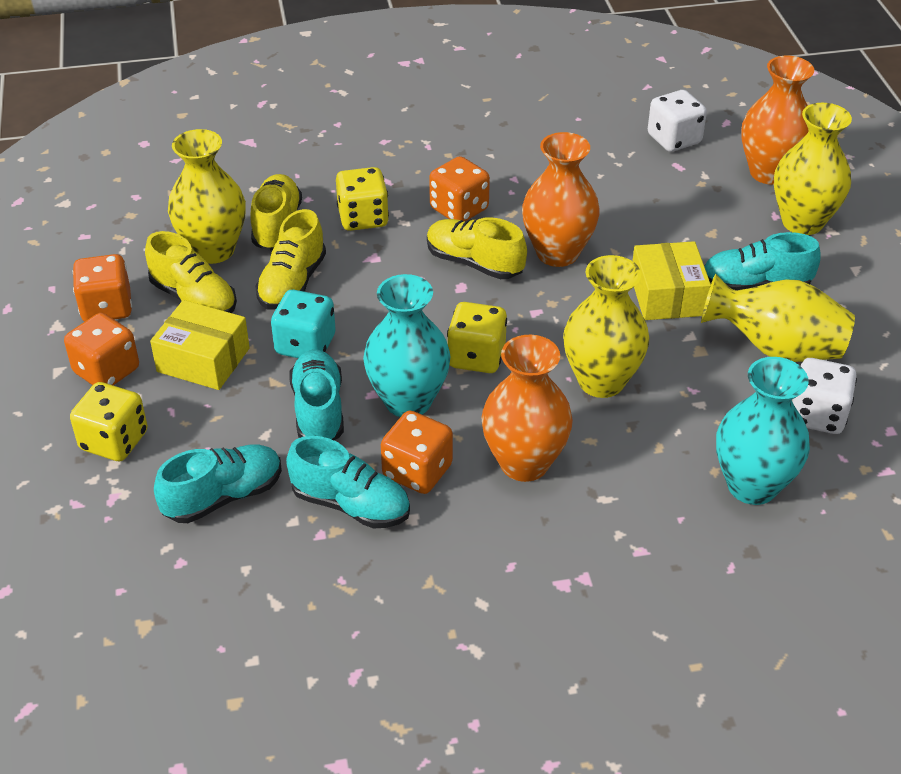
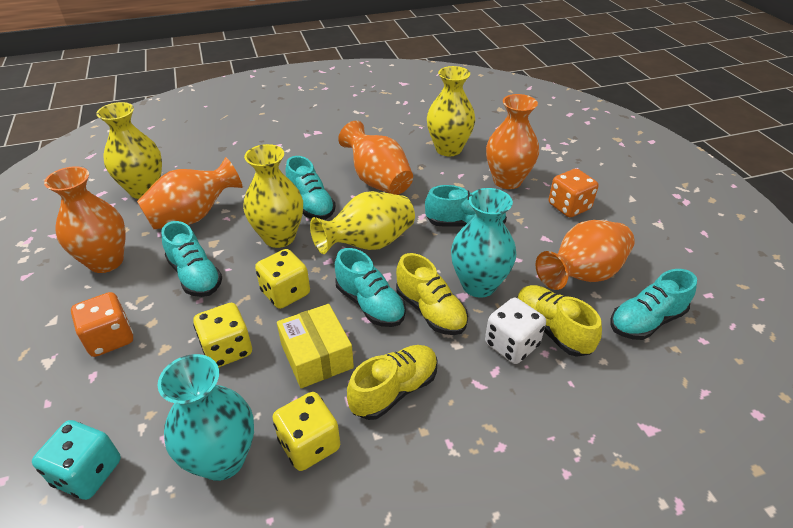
orange dice: [64,313,139,385] [73,254,132,322] [381,411,453,494] [429,156,490,221] = 4 -> [71,292,133,357] [549,169,598,217] = 2
orange vase: [481,335,573,482] [522,132,600,267] [741,56,814,185] = 3 -> [44,166,126,273] [137,157,242,229] [338,121,413,195] [486,94,539,189] [536,220,635,290] = 5
turquoise shoe: [154,444,282,523] [286,436,410,528] [289,349,344,440] [704,232,821,290] = 4 -> [161,221,222,297] [286,156,336,220] [335,248,406,327] [425,185,507,227] [611,269,697,340] = 5
white dice: [648,90,707,152] [792,358,857,434] = 2 -> [485,298,546,364] = 1
yellow box: [150,300,250,390] [633,241,711,320] = 2 -> [277,304,354,388] = 1
yellow shoe: [145,231,237,313] [251,174,302,251] [255,209,326,310] [427,217,527,279] = 4 -> [347,345,437,420] [396,253,468,335] [517,285,602,357] = 3

